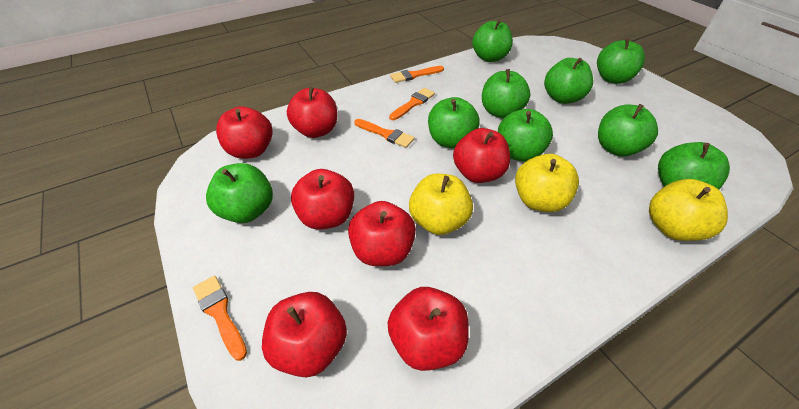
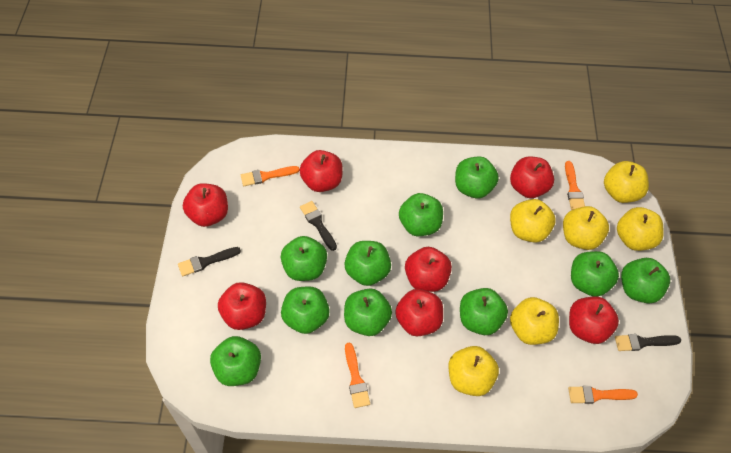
black brush: none = 0 -> [178,247,241,276] [300,201,337,251] [615,334,681,351] = 3
green apple: [206,163,273,223] [428,97,479,148] [472,20,513,62] [482,69,530,118] [498,109,553,162] [544,58,593,104] [597,38,645,84] [598,104,658,157] [658,142,730,190] = 9 -> [210,336,261,386] [281,236,327,281] [281,287,330,334] [344,241,391,286] [344,288,392,336] [399,193,443,236] [455,157,499,198] [460,288,508,335] [571,251,619,297] [621,258,670,303] = 10
yellow apple: [409,174,473,235] [515,154,579,212] [649,179,728,241] = 3 -> [448,346,499,396] [510,199,556,243] [510,297,559,345] [563,206,609,250] [604,161,649,203] [617,207,664,251] = 6

